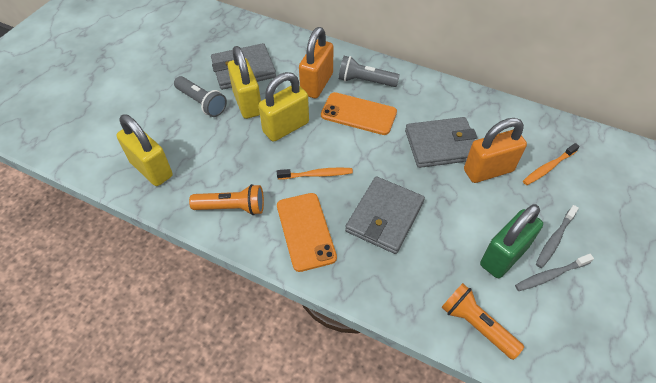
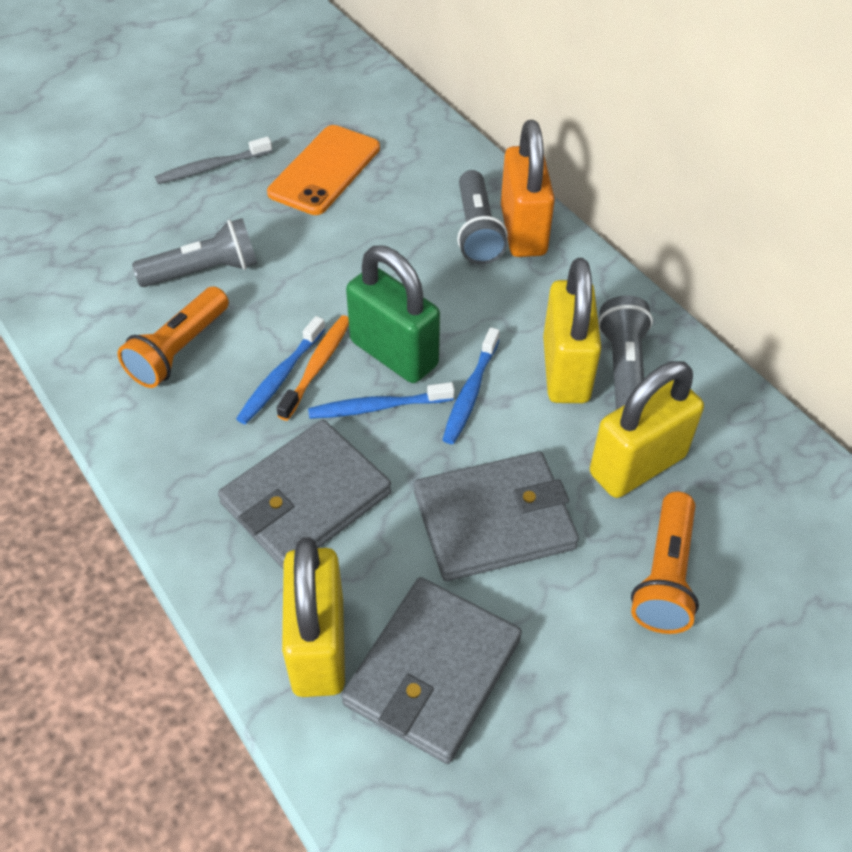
blue toothbrush: none = 0 -> [236,316,325,424] [308,382,455,419] [442,327,500,444] = 3
grey flashlight: [174,76,227,117] [338,56,400,87] = 2 -> [132,218,257,287] [457,170,508,264] [598,295,653,410] = 3
grey toothbrush: [515,254,594,291] [536,205,579,268] = 2 -> [155,137,272,184] = 1
orange padlock: [299,27,333,98] [464,118,527,183] = 2 -> [501,120,555,257] = 1
orange phone: [277,193,337,272] [321,92,397,135] = 2 -> [267,125,380,215] = 1
orange toothbrush: [277,167,353,180] [523,143,580,185] = 2 -> [277,315,349,421] = 1

